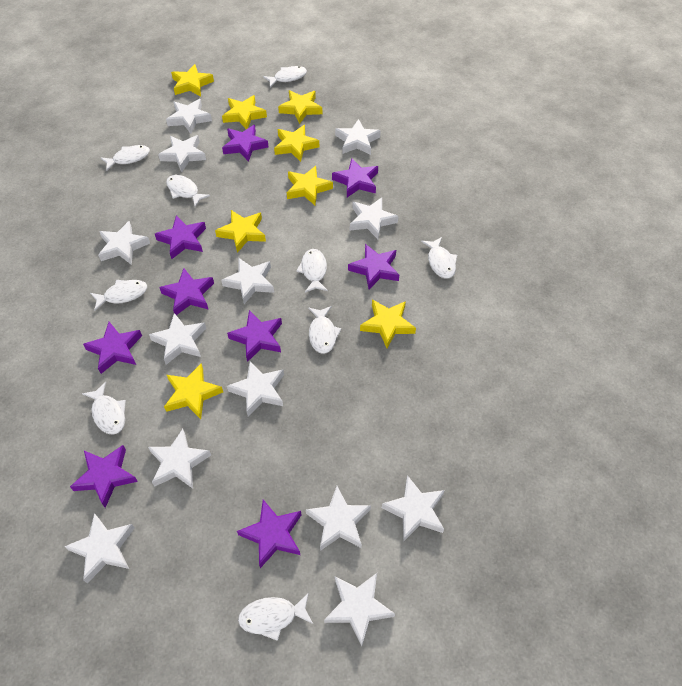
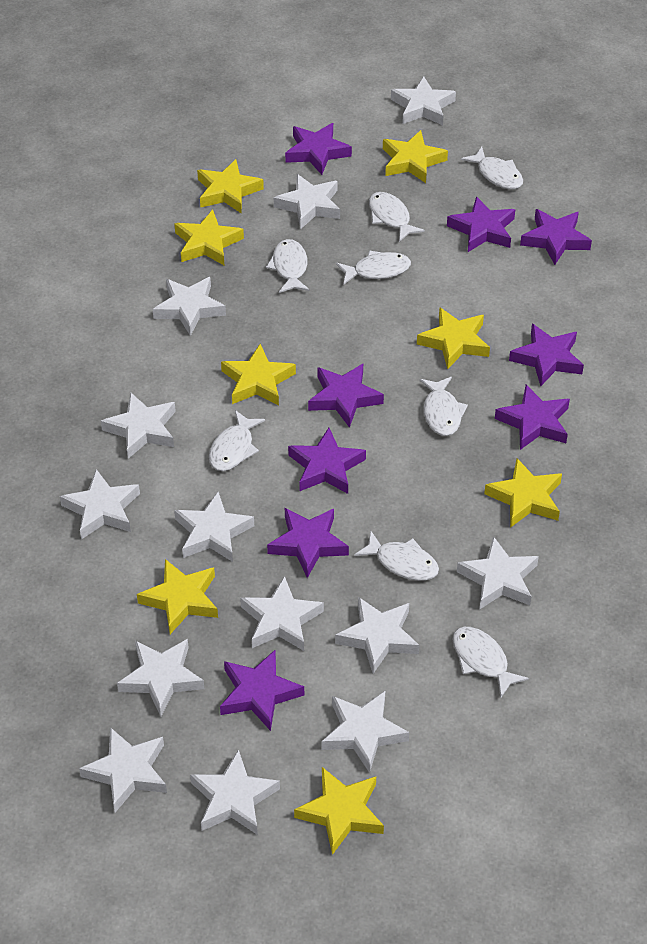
white fish: [82,382,126,435] [90,280,147,311] [101,145,150,171] [166,175,210,207] [238,593,313,641] [263,66,307,87] [296,249,328,293] [308,306,342,354] [421,237,457,279] = 9 -> [209,410,265,471] [266,239,310,293] [336,251,411,285] [354,531,439,581] [369,192,425,242] [420,377,468,436] [452,627,529,697] [461,147,523,189] = 8

